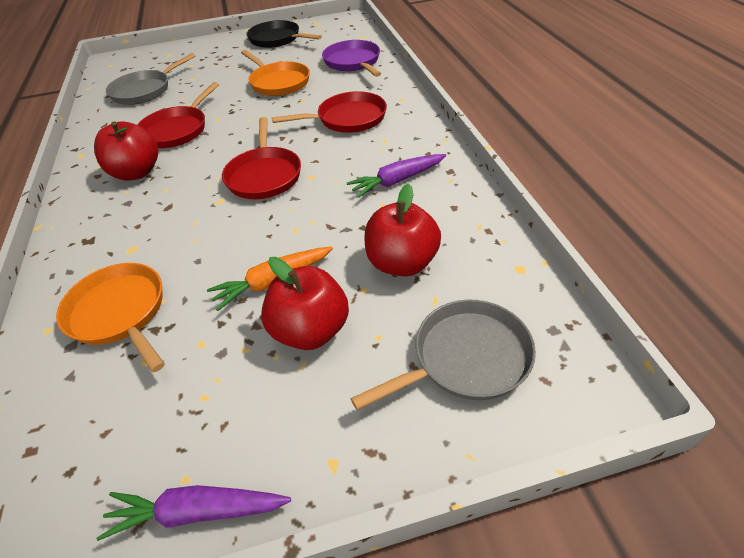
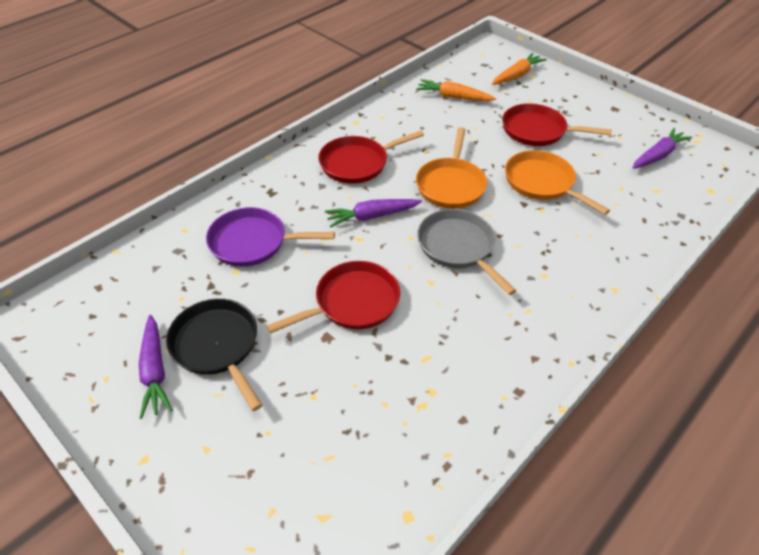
grey pan: [106,53,195,105] [350,300,536,410] = 2 -> [417,209,517,295] = 1
orange carrot: [207,246,333,311] = 1 -> [416,79,496,101] [492,53,547,85] = 2
purple carrot: [97,485,291,541] [347,154,446,198] = 2 -> [139,315,172,419] [325,199,422,227] [633,128,692,169] = 3
red apple: [94,121,158,181] [261,257,349,350] [365,184,441,276] = 3 -> none = 0

